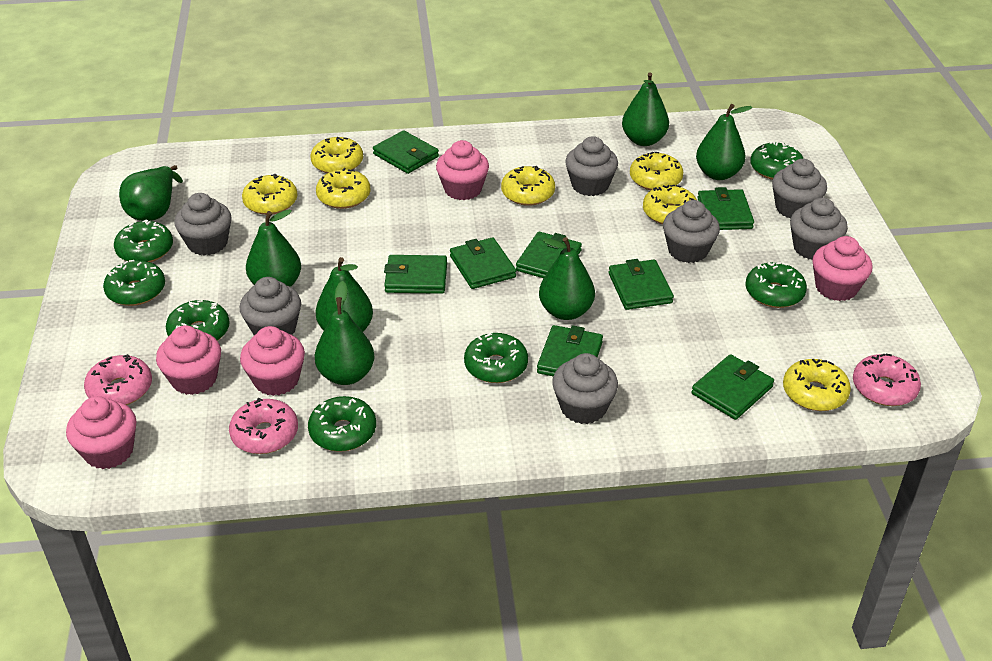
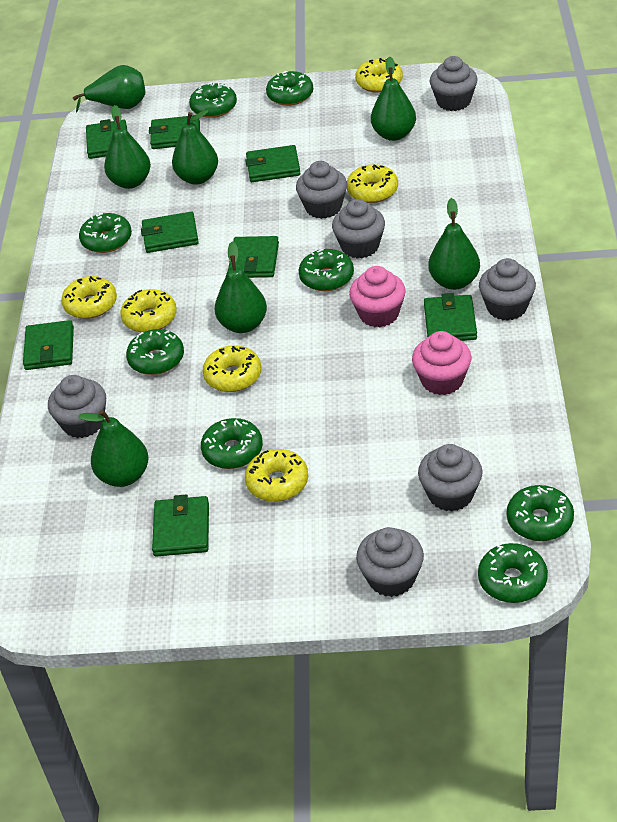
green donut: [103,260,165,306] [114,219,173,262] [166,300,229,341] [308,396,376,452] [464,332,528,383] [746,262,807,308] [750,141,803,180] = 7 -> [79,213,132,253] [126,329,184,375] [189,82,237,118] [201,418,263,469] [266,71,313,106] [298,248,354,291] [478,543,548,603] [507,485,574,541] = 8
pink cupcake: [66,396,136,469] [156,325,221,395] [240,326,305,396] [436,140,489,200] [812,236,873,301] = 5 -> [349,266,406,328] [412,331,472,395] = 2
pink donut: [84,354,152,405] [229,398,298,454] [853,354,921,406] = 3 -> none = 0
yellow donut: [242,174,297,215] [311,137,363,173] [316,168,370,209] [501,166,555,206] [630,152,683,190] [643,185,697,225] [783,359,851,411] = 7 -> [61,276,117,319] [121,289,177,332] [202,345,261,392] [245,449,308,502] [347,164,398,203] [355,58,403,93] = 6

